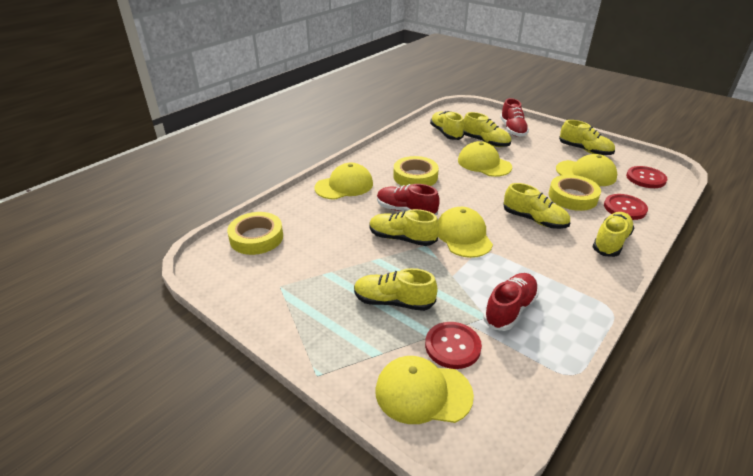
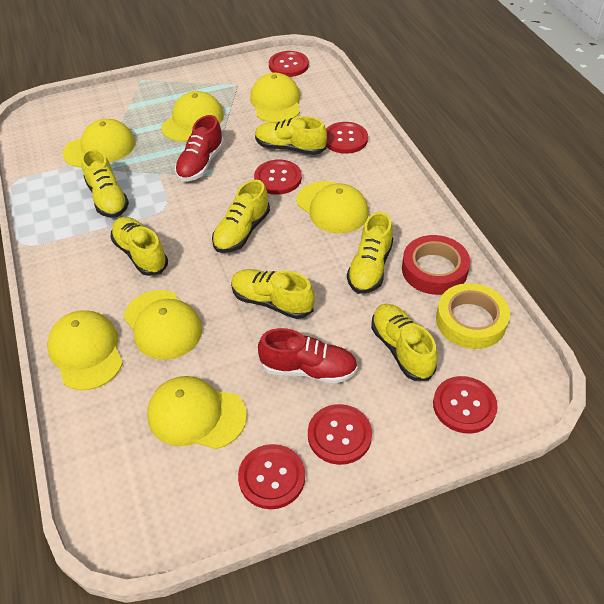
red button: [425,322,482,369] [604,194,648,220] [626,166,667,188] = 3 -> [238,444,305,509] [254,159,302,195] [269,51,309,77] [308,404,372,465] [326,122,368,154] [433,376,498,434] = 6
red shoe: [377,184,440,215] [483,273,539,331] [500,98,529,137] = 3 -> [175,115,224,181] [258,328,358,384] = 2
red tape: none = 0 -> [402,235,470,295] = 1
yellow cap: [315,163,373,200] [376,356,474,424] [438,207,493,258] [458,141,512,177] [556,154,617,186] = 5 -> [47,310,123,390] [63,119,135,168] [124,290,203,360] [147,376,247,449] [161,91,224,142] [250,73,300,122] [296,181,369,234] = 7
yellow tape: [227,212,283,255] [393,156,439,186] [549,175,601,211] = 3 -> [436,283,510,349] = 1

